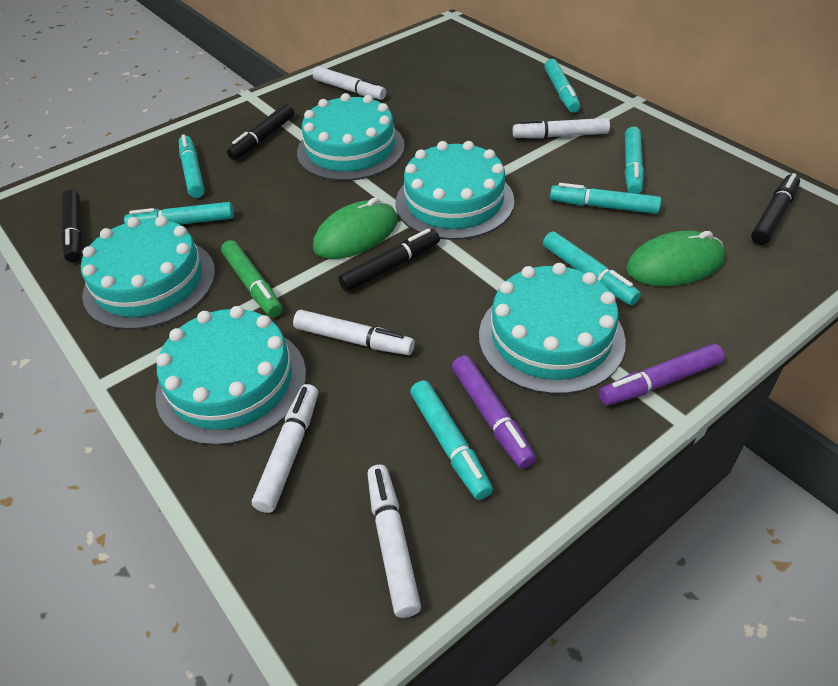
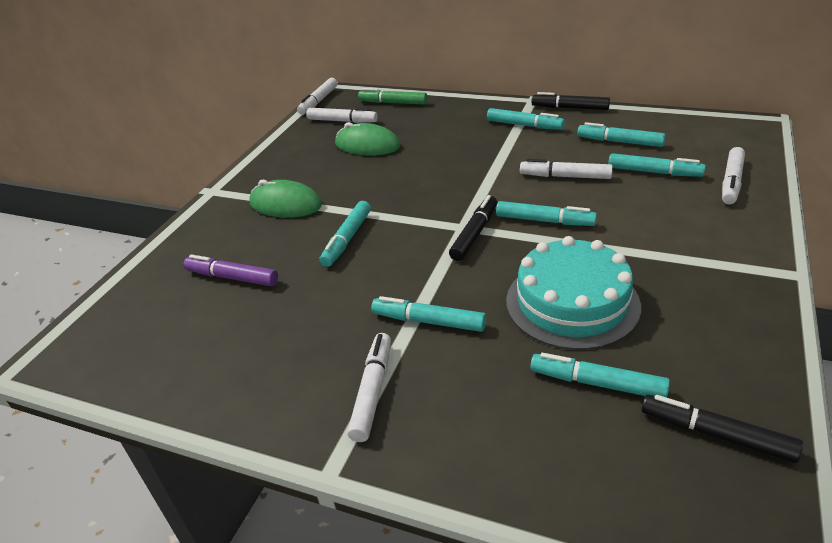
black marker: [61,190,83,263] [227,104,294,160] [338,228,440,292] [751,173,800,245] = 4 -> [449,195,497,261] [531,92,610,110] [641,395,803,463] = 3
purple marker: [452,355,536,469] [599,344,725,406] = 2 -> [183,254,278,286] = 1
turquoise cake: [81,216,215,330] [156,306,306,446] [297,93,405,181] [396,141,514,240] [479,263,626,394] = 5 -> [506,236,641,350] = 1

